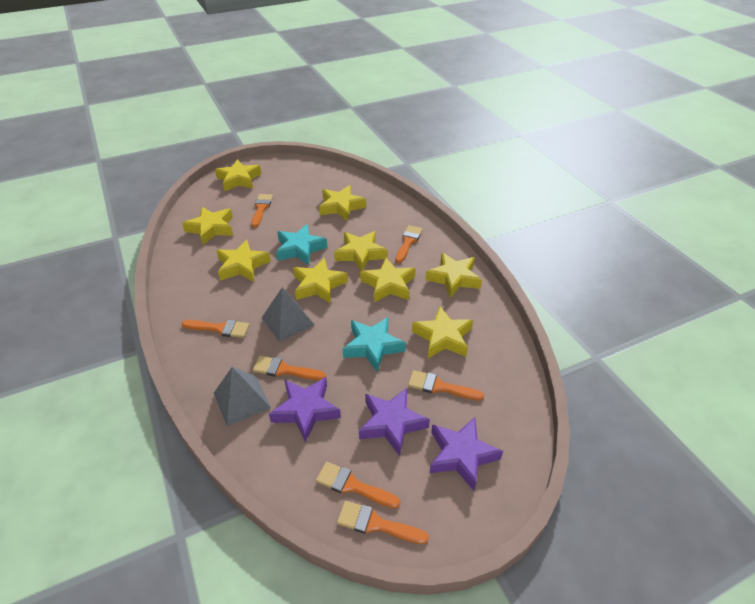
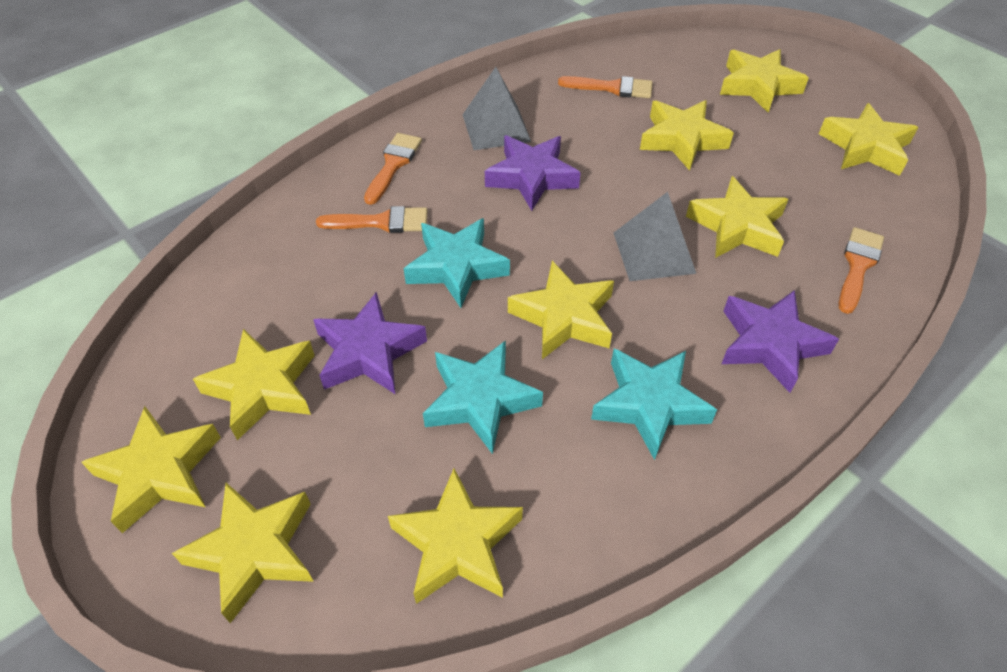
orange brush: [181,320,249,338] [251,194,273,228] [253,356,326,380] [316,462,401,508] [337,501,429,544] [395,225,423,263] [408,370,484,400] = 7 -> [316,206,427,233] [364,133,422,205] [558,76,653,98] [839,227,884,314] = 4
turquoise star: [276,224,328,265] [342,317,406,372] = 2 -> [404,218,510,308] [423,340,543,454] [591,349,717,460] = 3

